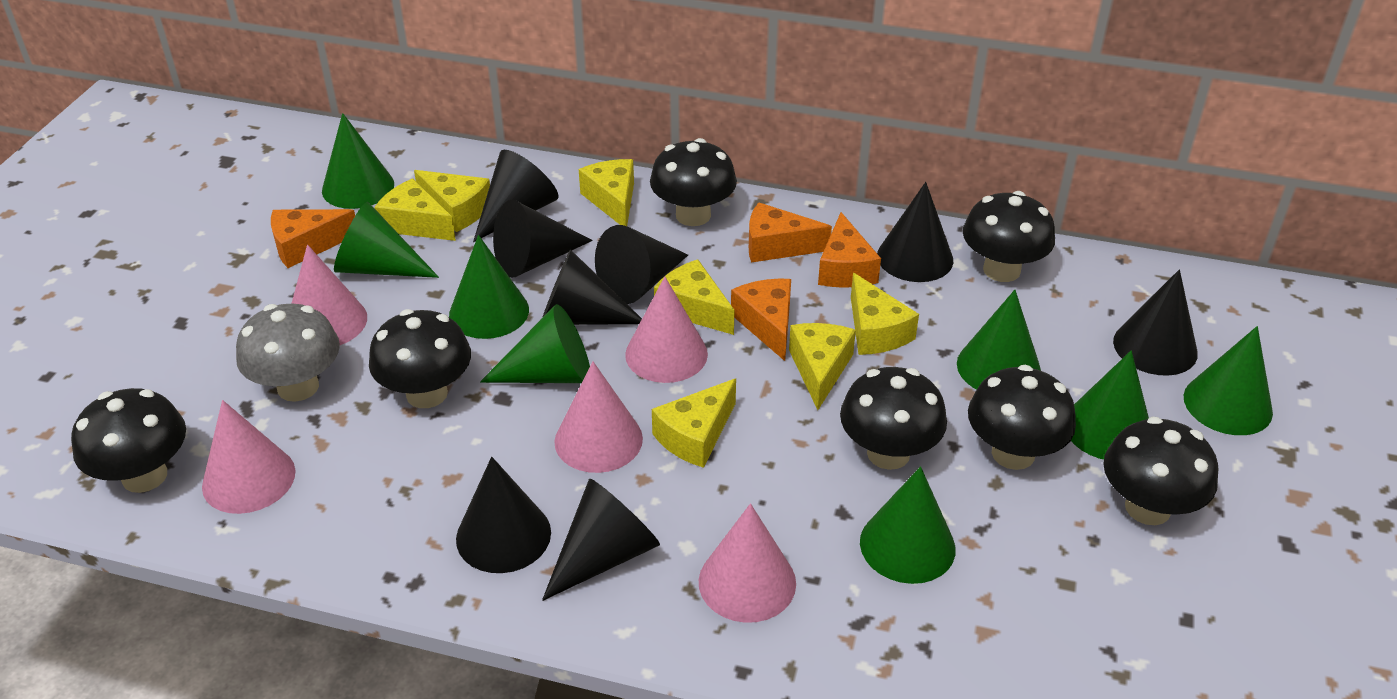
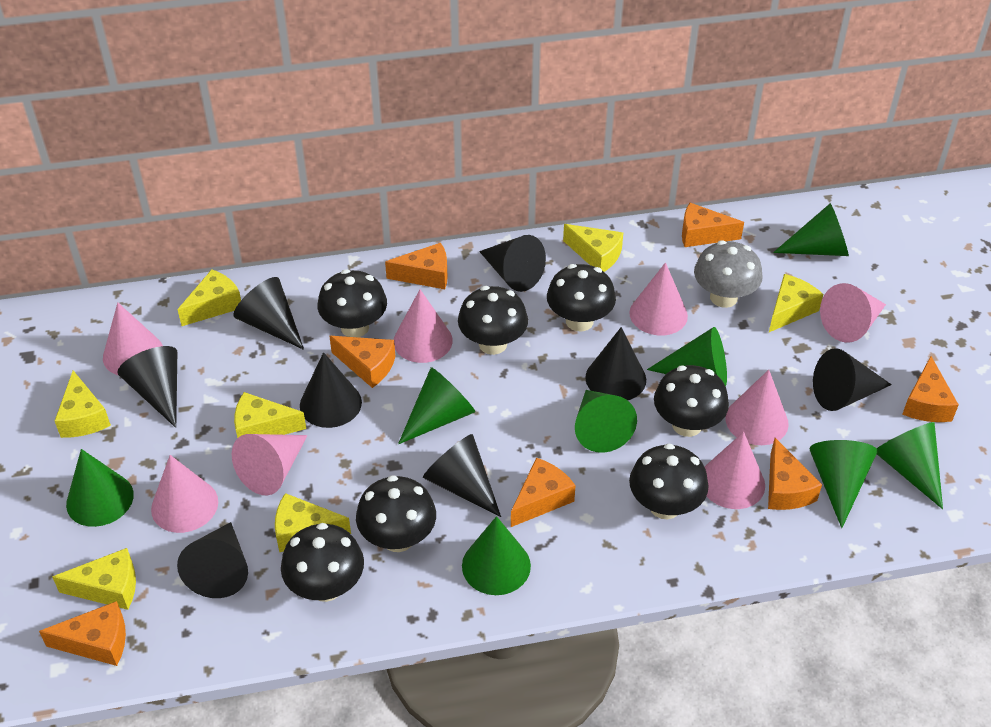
orange cheese: [271,209,355,268] [731,279,791,361] [749,202,832,263] [818,212,881,288] = 4 -> [39,601,126,666] [329,336,395,388] [385,243,448,289] [511,458,576,527] [682,203,744,247] [768,438,822,510] [902,356,959,422] = 7
pink cone: [202,400,296,514] [291,245,367,345] [554,362,643,473] [625,276,708,383] [699,503,796,623] = 5 -> [103,302,163,375] [151,455,218,533] [232,434,308,496] [394,289,453,363] [629,262,688,335] [705,432,765,509] [725,370,789,445] [820,283,886,343] = 8

